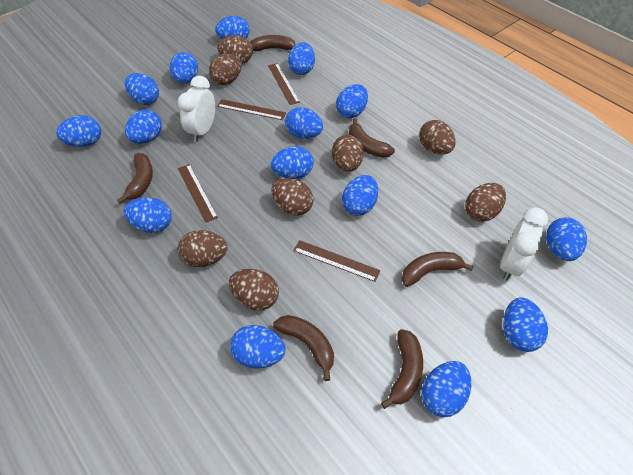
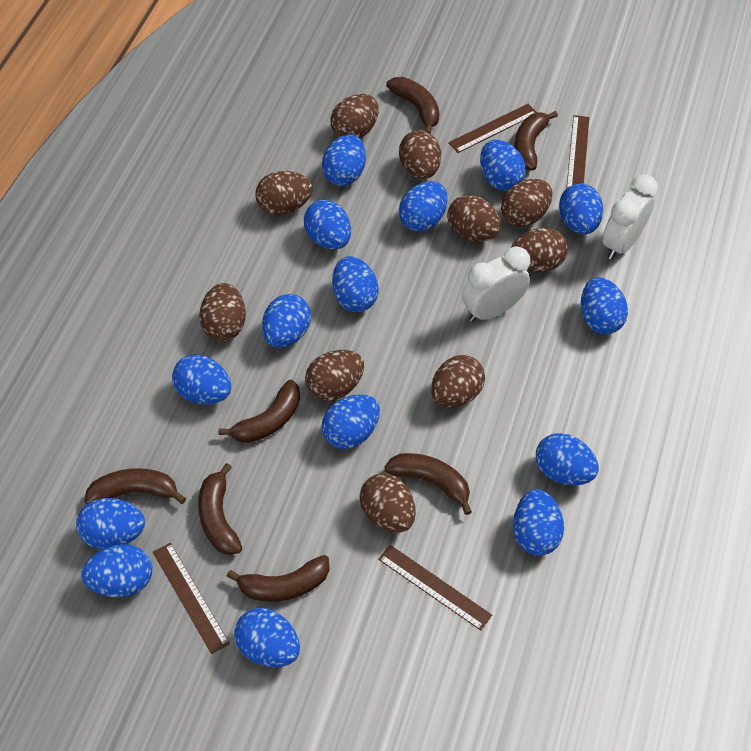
brown banana: [117,153,153,204] [250,35,296,51] [273,315,334,381] [349,118,395,158] [381,329,423,409] [401,252,473,287] = 6 -> [85,468,186,504] [198,463,242,555] [219,380,300,443] [227,555,330,602] [384,453,472,515] [386,77,440,134] [514,111,558,170] = 7
brown egg: [178,230,227,267] [209,53,242,85] [217,35,253,64] [229,269,279,310] [271,178,314,216] [332,135,364,172] [419,120,456,154] [465,183,506,222] = 8 -> [199,283,246,341] [255,171,312,215] [305,350,364,401] [331,94,379,138] [359,474,416,533] [399,130,441,179] [431,355,485,408] [447,195,501,241] [501,179,553,227] [511,227,568,272] = 10

